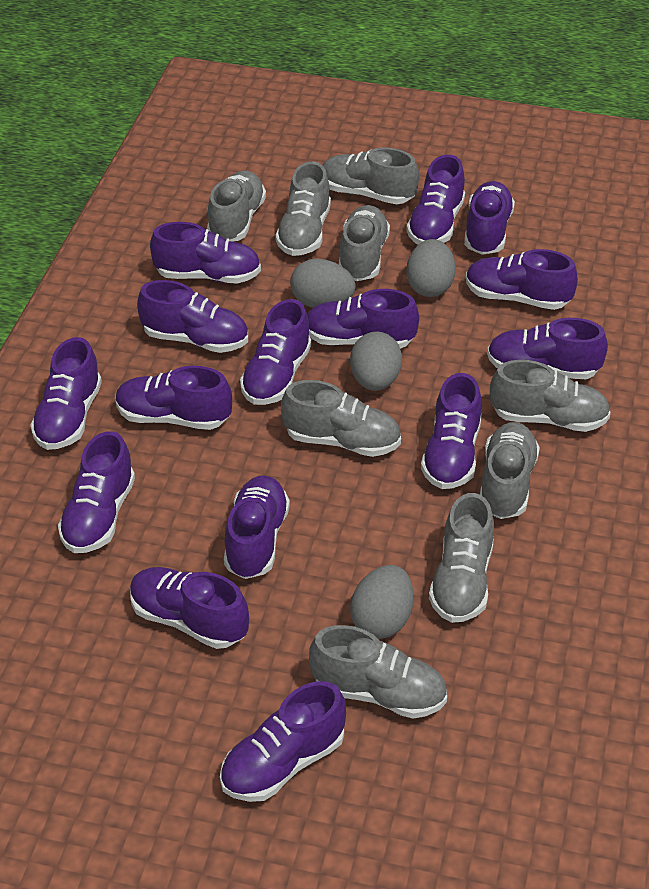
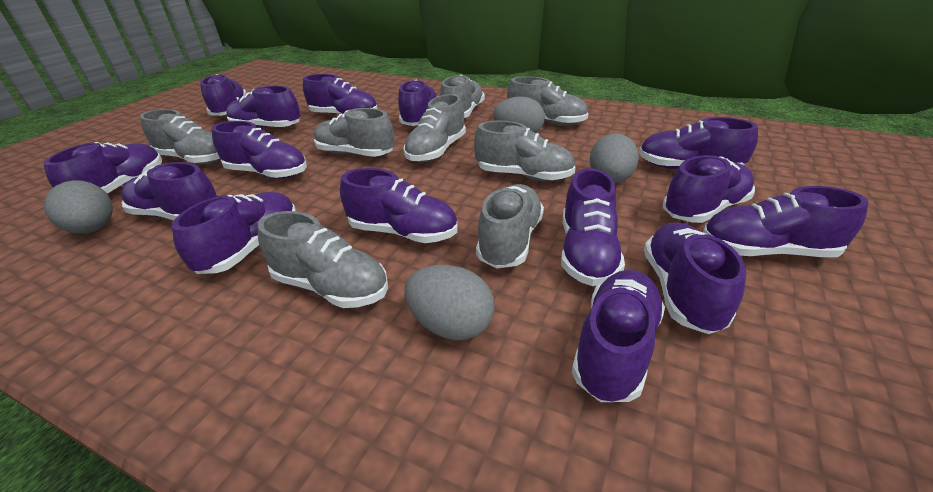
grey shoe: [207,171,266,242] [275,162,331,256] [281,380,401,457] [309,625,447,719] [323,148,419,204] [339,205,390,281] [429,493,494,623] [480,422,540,519] [490,360,611,432] = 9 -> [140,109,220,164] [258,211,388,308] [314,108,395,157] [403,94,466,162] [440,75,485,118] [474,120,576,181] [476,184,544,269] [507,76,588,125] = 8

